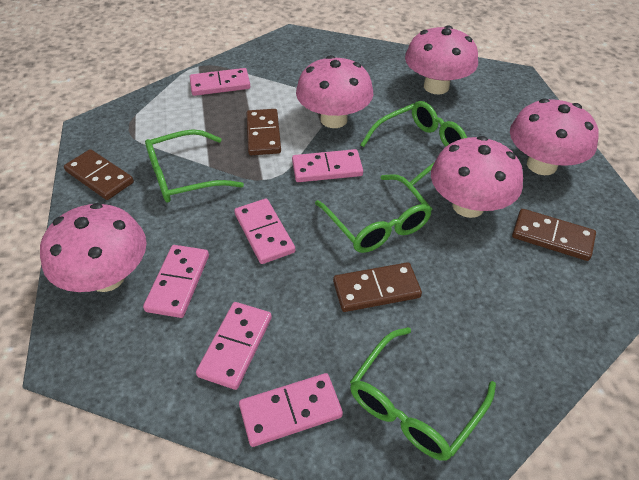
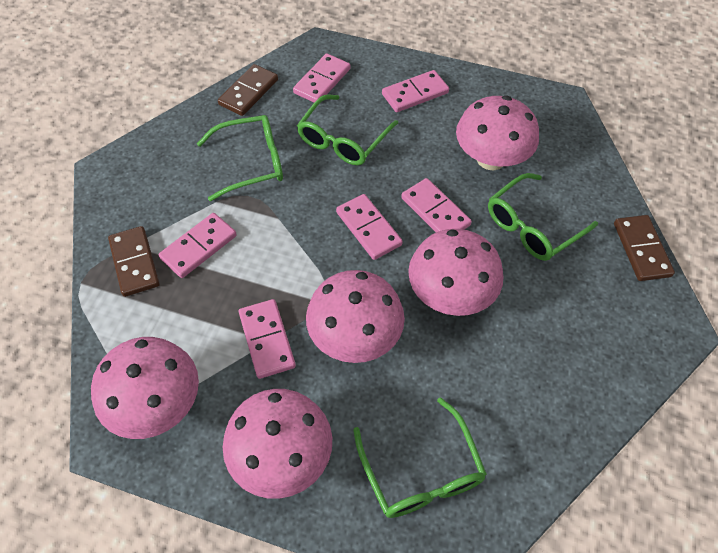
brown domino: [64,149,134,200] [246,109,281,155] [333,262,422,312] [512,209,596,261] = 4 -> [108,226,160,297] [218,64,278,116] [614,215,675,281] = 3

